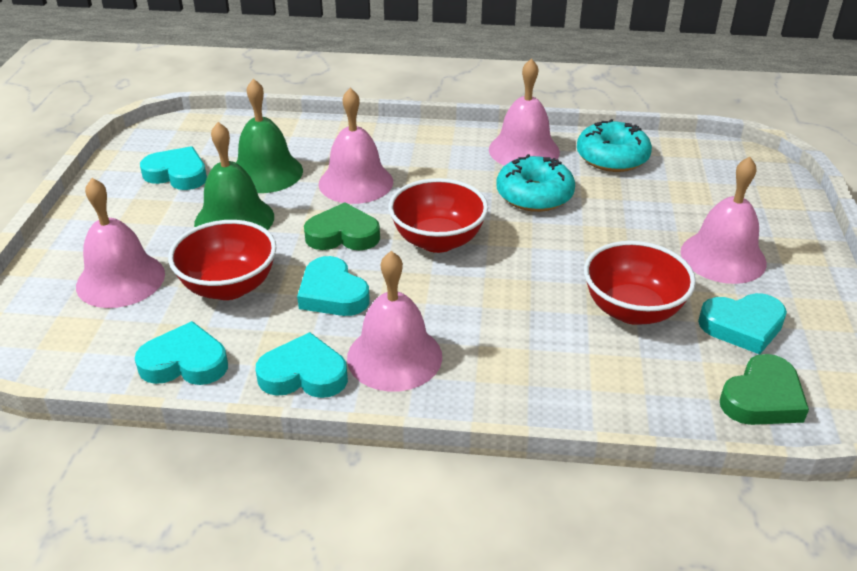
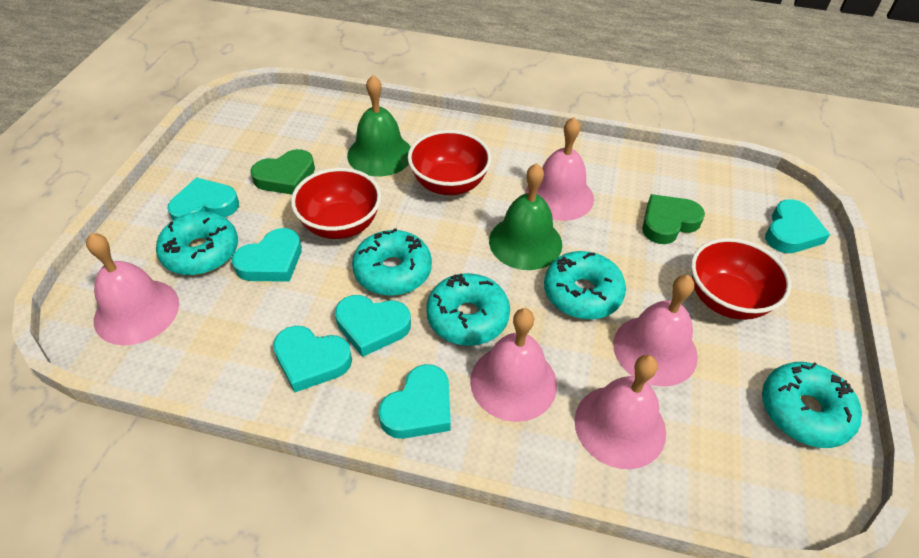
turquoise donut: [496,154,575,212] [577,119,652,172] = 2 -> [156,212,238,275] [352,228,432,296] [426,273,510,346] [544,251,626,320] [762,362,862,448] = 5
turquoise heart: [135,321,228,385] [140,146,207,190] [256,332,348,398] [297,256,370,316] [698,293,787,354] = 5 -> [167,177,239,220] [232,228,302,282] [273,326,352,392] [335,295,411,357] [378,364,451,439] [765,199,830,253] = 6

